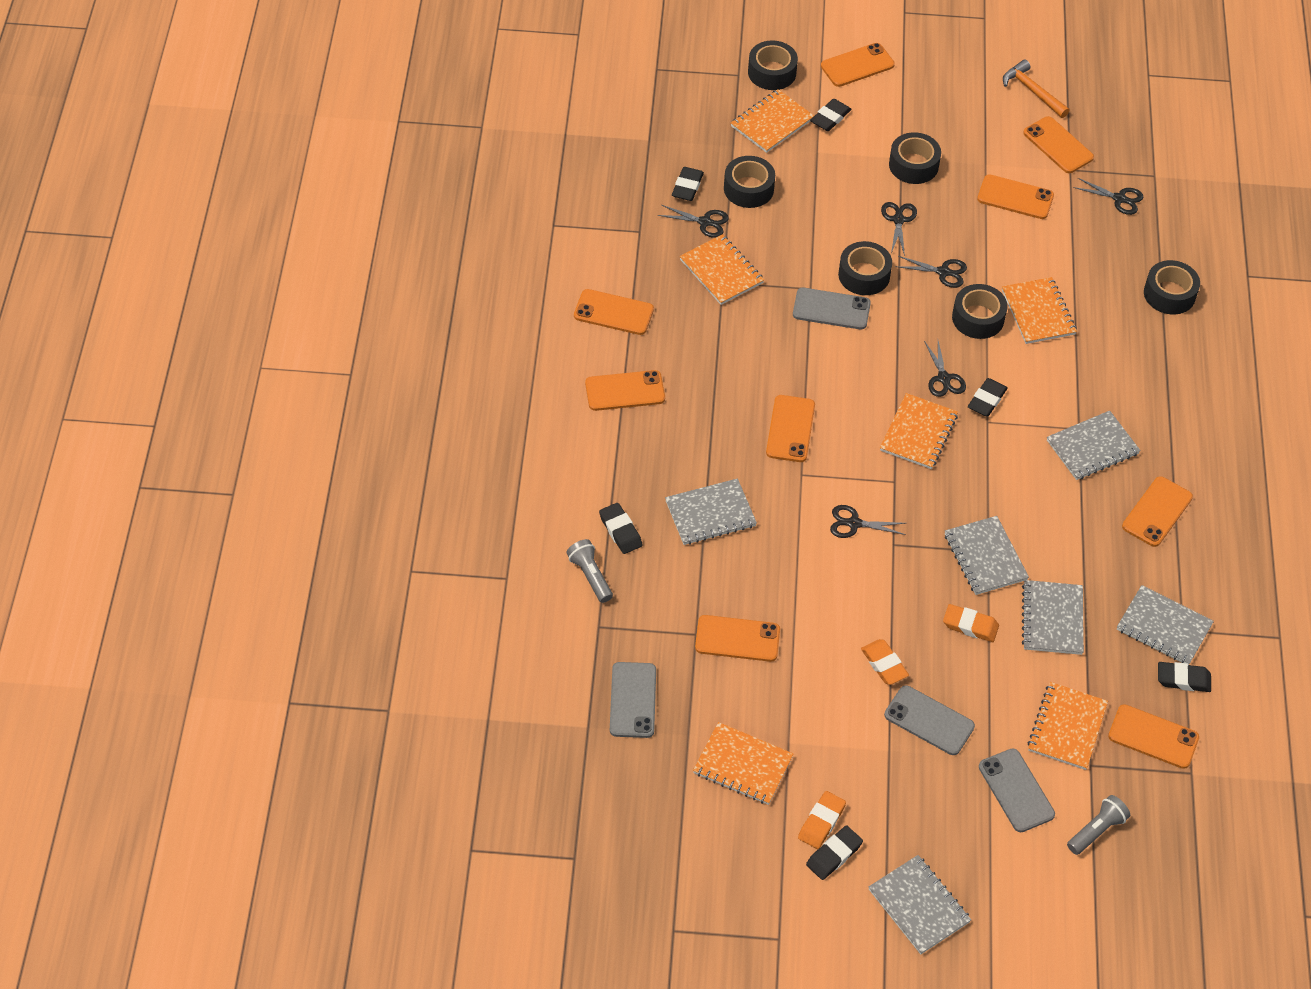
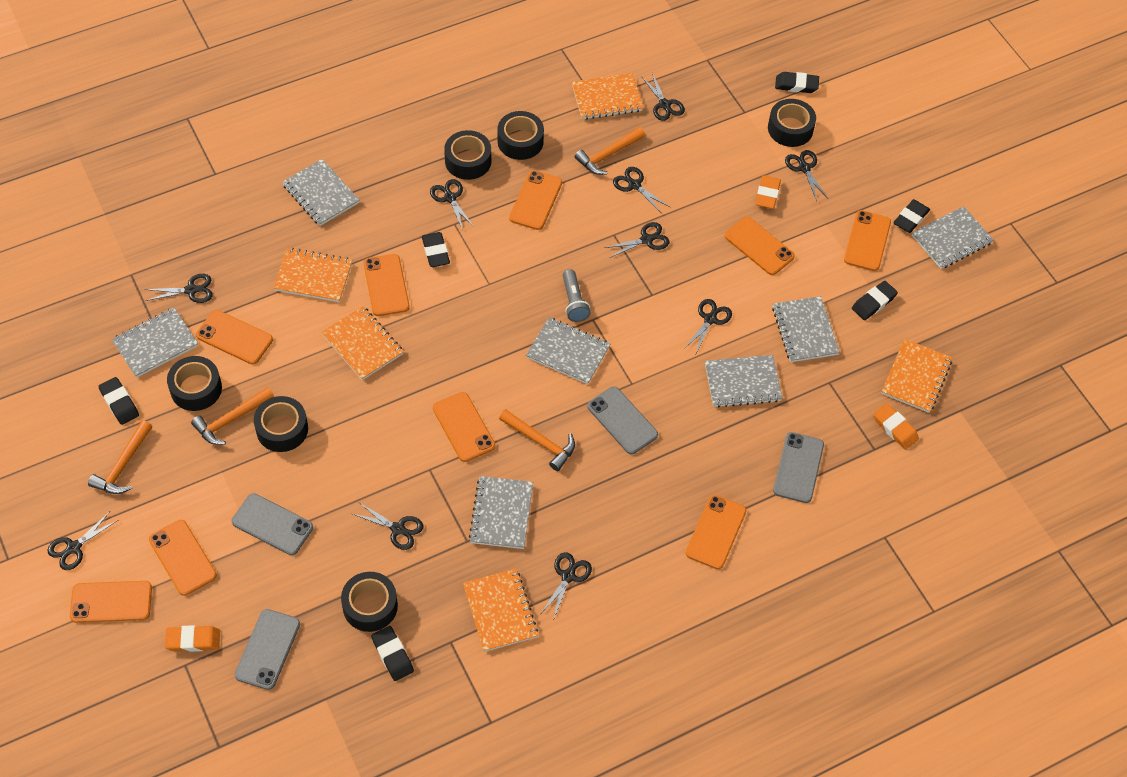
black scissors: [658,205,729,238] [830,505,906,538] [881,202,917,256] [895,256,967,288] [924,341,966,397] [1073,178,1143,215] = 6 -> [47,513,118,570] [144,274,213,303] [353,503,424,550] [430,179,475,231] [541,552,592,618] [604,222,669,258] [613,167,670,214] [641,73,685,121] [684,299,732,353] [785,150,828,201] = 10
grey flashlight: [566,539,613,603] [1067,795,1130,855] = 2 -> [563,269,590,322] = 1
grey notebook: [665,478,757,545] [869,855,971,954] [945,516,1029,595] [1022,580,1084,655] [1047,411,1141,480] [1117,585,1214,665] = 6 -> [112,308,198,378] [282,159,360,226] [469,476,533,549] [526,317,610,384] [705,355,783,408] [772,296,840,362] [912,206,994,269] = 7
orange hammer: [1003,60,1070,118] = 1 -> [88,420,152,494] [191,387,274,445] [499,409,575,471] [575,127,645,175] = 4
orange notebook: [680,234,764,305] [693,722,793,805] [731,89,814,153] [880,393,958,469] [1002,277,1077,344] [1028,682,1108,770] = 6 -> [273,248,352,302] [321,306,404,380] [463,569,538,652] [572,73,643,119] [881,339,952,413] = 5

